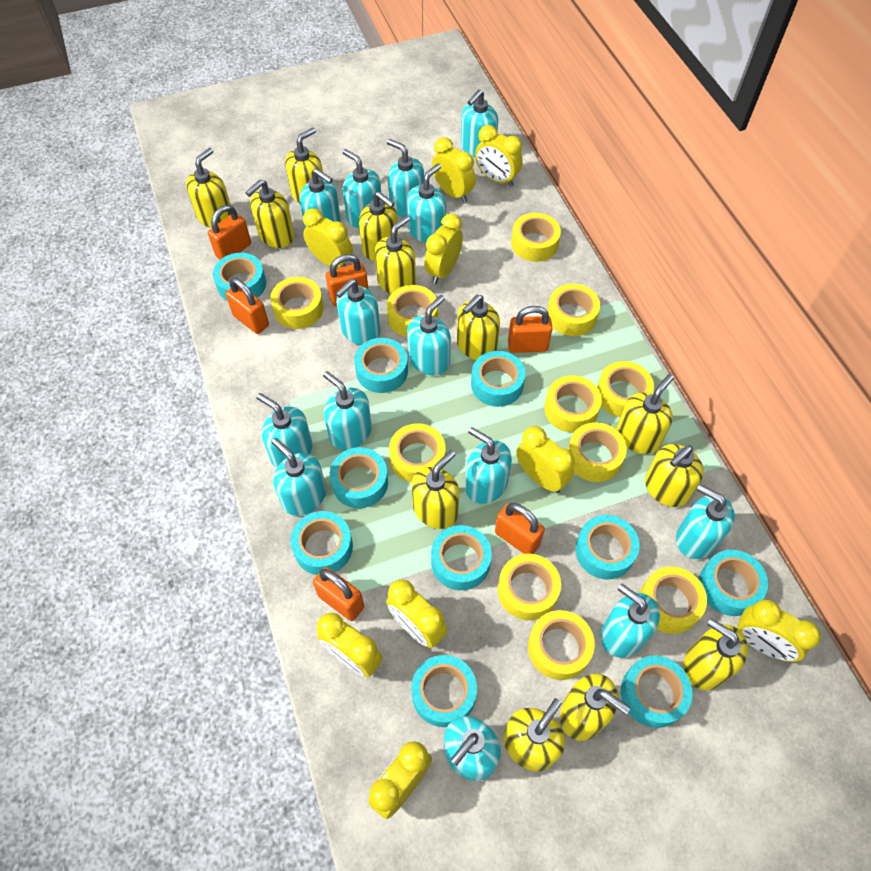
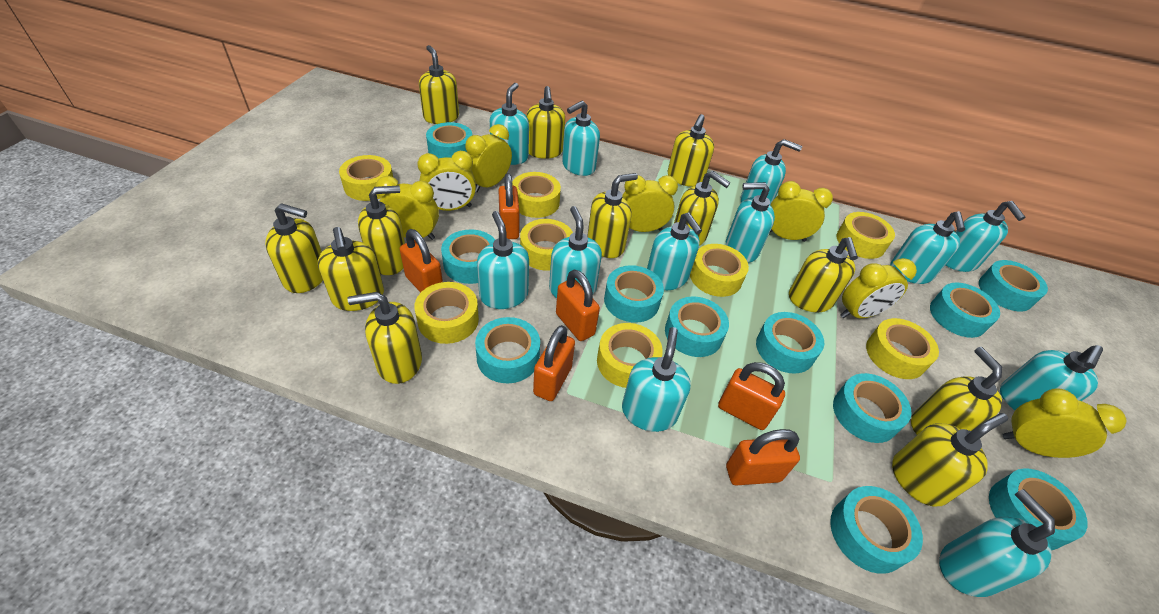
turquoise soap dispenser: [256,393,313,468] [271,438,326,516] [300,168,340,227] [323,371,372,450] [336,279,380,345] [342,149,381,228] [387,139,424,217] [407,163,446,243] [407,295,451,375] [444,716,501,781] [461,89,498,157] [465,427,512,504] [601,584,660,658] [676,484,735,559] = 14 -> [477,211,529,309] [490,83,529,165] [549,206,602,298] [562,101,600,176] [622,327,691,432] [647,213,702,290] [726,182,775,263] [741,139,802,204] [890,211,965,284] [939,489,1055,597] [946,201,1025,272] [1000,345,1103,410] = 12
turquoise tape: [213,253,266,301] [291,511,353,575] [330,447,388,508] [354,338,408,393] [411,655,477,727] [431,525,492,590] [471,351,525,407] [575,515,640,579] [621,655,693,728] [699,550,768,616] = 10 -> [426,122,472,159] [441,229,495,284] [475,317,540,383] [604,265,664,323] [665,296,729,357] [756,312,824,374] [830,486,923,574] [833,373,911,443] [930,282,1000,338] [979,260,1048,311] [989,468,1088,550] = 11
yellow clock: [303,208,353,268] [317,613,383,677] [368,741,432,819] [386,580,447,648] [424,214,463,284] [432,137,476,203] [475,125,523,187] [516,426,575,493] [737,600,821,662] = 9 -> [375,176,439,240] [418,151,476,211] [465,124,512,192] [622,175,678,232] [770,181,833,242] [840,258,917,318] [1002,388,1127,458] = 7
yellow tape: [270,277,324,329] [387,285,438,337] [389,423,446,483] [498,554,561,620] [511,213,561,262] [528,610,595,680] [544,375,602,433] [547,284,600,336] [568,422,627,482] [597,361,654,417] [640,566,707,634] = 11 -> [339,155,393,201] [414,282,479,344] [512,172,561,218] [520,219,573,271] [597,323,663,388] [690,244,749,297] [837,212,895,259] [866,318,939,379] = 8

